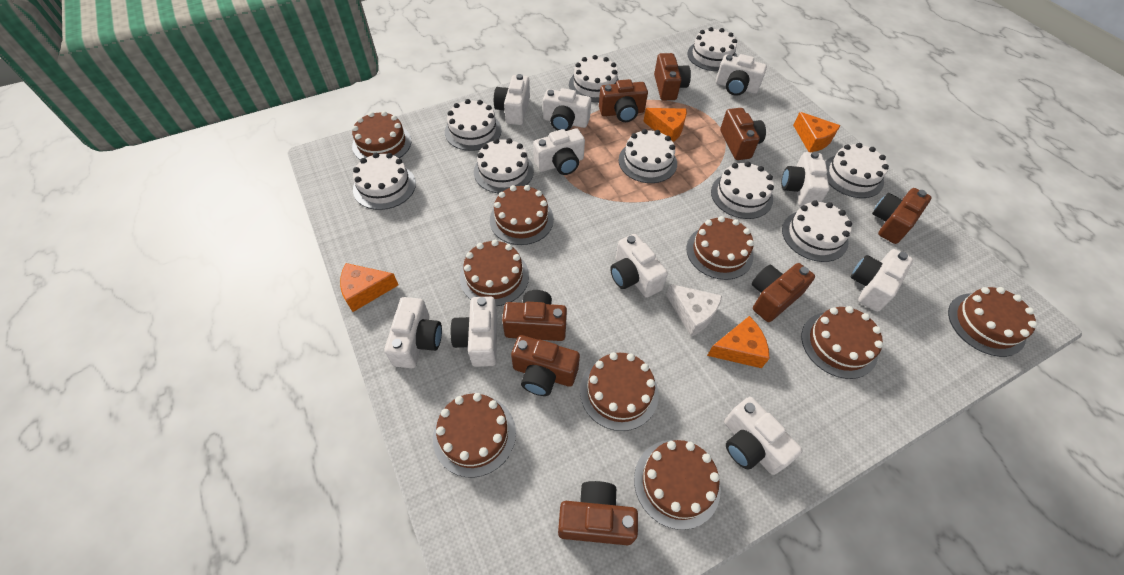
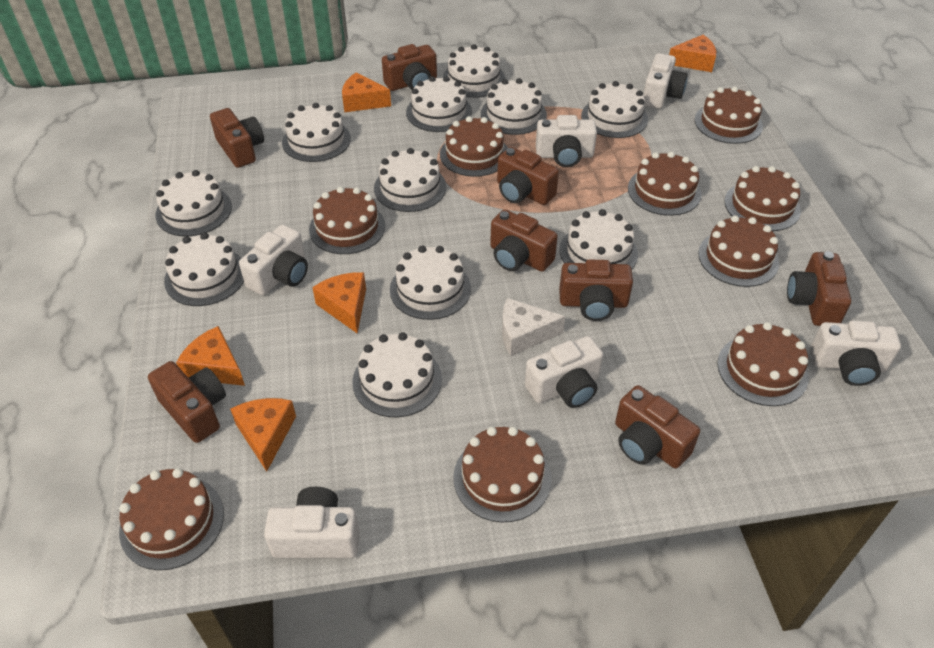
orange cheese: [340,263,398,312] [643,108,687,142] [707,316,769,368] [793,112,841,152] = 4 -> [176,326,245,386] [230,398,296,472] [312,272,366,334] [342,73,391,112] [669,35,716,72] = 5
white cake: [353,153,416,210] [445,99,502,151] [474,138,534,193] [569,55,619,102] [619,129,677,183] [687,27,737,71] [711,161,774,219] [782,200,852,262] [826,143,889,198] = 9 -> [155,170,232,236] [164,233,244,306] [282,103,351,162] [352,332,442,417] [374,148,446,212] [390,246,471,320] [406,76,472,132] [443,44,505,98] [481,78,547,135] [559,209,638,270] [581,81,648,138] = 11
white camera: [384,297,442,368] [450,296,497,367] [494,74,530,125] [533,129,585,175] [543,88,591,131] [610,234,668,298] [716,54,767,96] [724,397,802,475] [781,152,829,207] [851,249,913,312] = 10 -> [239,224,308,296] [264,487,360,558] [525,336,603,408] [536,115,597,167] [643,53,688,109] [810,320,901,386] = 6

